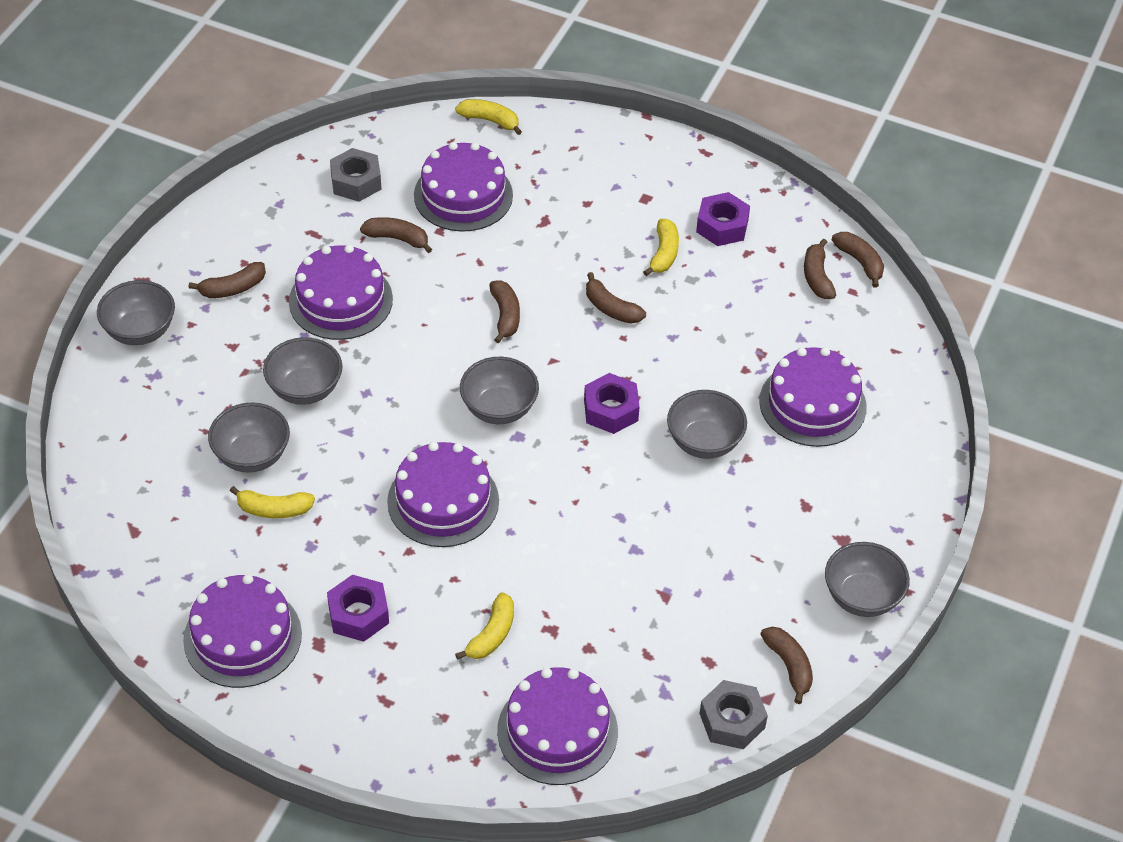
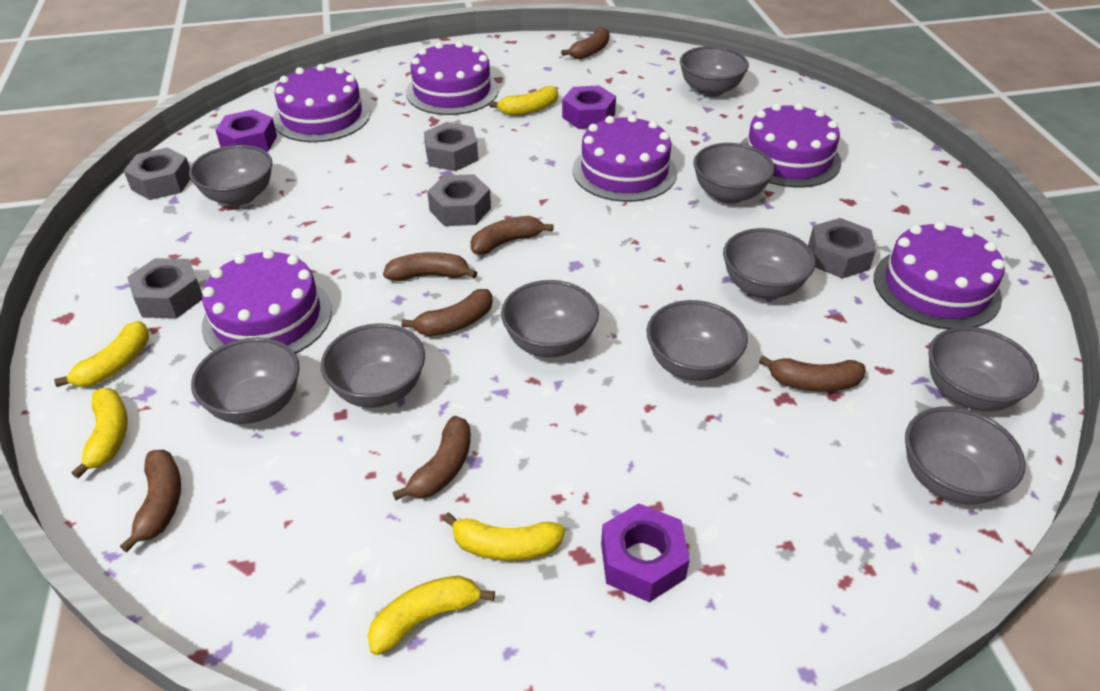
grey bowl: [97,280,175,345] [208,403,290,473] [263,337,343,405] [460,357,539,424] [667,390,747,459] [825,542,910,617] = 6 -> [189,145,272,206] [191,338,300,424] [321,323,425,408] [501,280,599,357] [647,300,748,381] [680,46,749,97] [693,143,775,204] [723,228,816,299] [905,407,1026,504] [928,327,1039,411] = 10
grey nut: [330,148,382,202] [699,680,768,749] = 2 -> [124,148,190,200] [127,258,202,318] [424,122,478,171] [427,174,491,226] [808,218,876,278] = 5
yellow banana: [230,486,315,518] [455,99,522,135] [455,592,514,660] [643,219,679,276] = 4 -> [54,321,149,387] [71,388,128,479] [367,576,495,655] [442,512,565,561] [489,86,558,115] = 5

